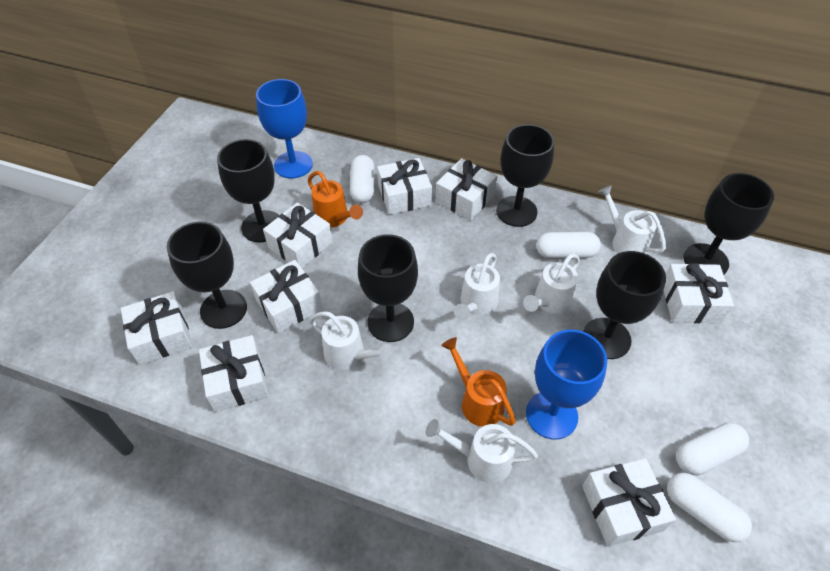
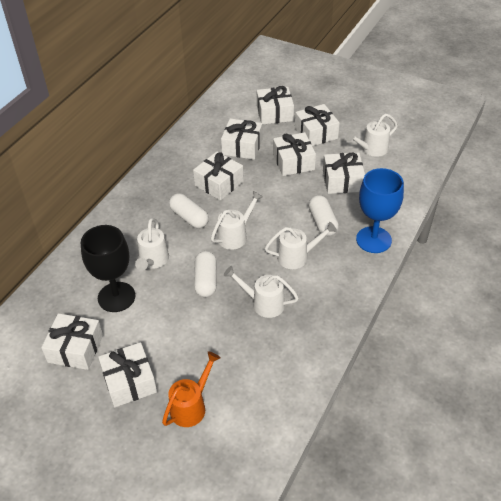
black goblet: [167,221,247,329] [217,139,279,242] [358,234,418,342] [496,124,554,227] [583,251,666,359] [684,173,774,275] = 6 -> [81,225,135,312] = 1
blue goblet: [256,79,313,178] [526,330,607,439] = 2 -> [356,168,404,253] = 1
orange watering can: [308,171,363,228] [441,337,516,427] = 2 -> [162,351,220,427] = 1
white capsule: [350,155,374,203] [536,232,601,258] [667,473,752,542] [676,423,749,475] = 4 -> [169,193,209,229] [194,251,217,298] [309,195,339,236] = 3

